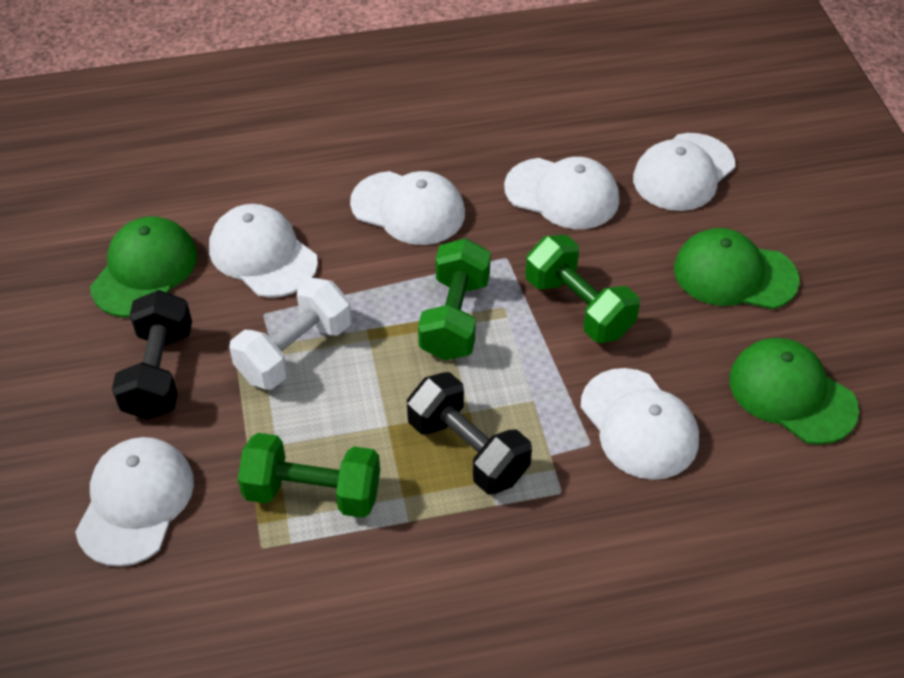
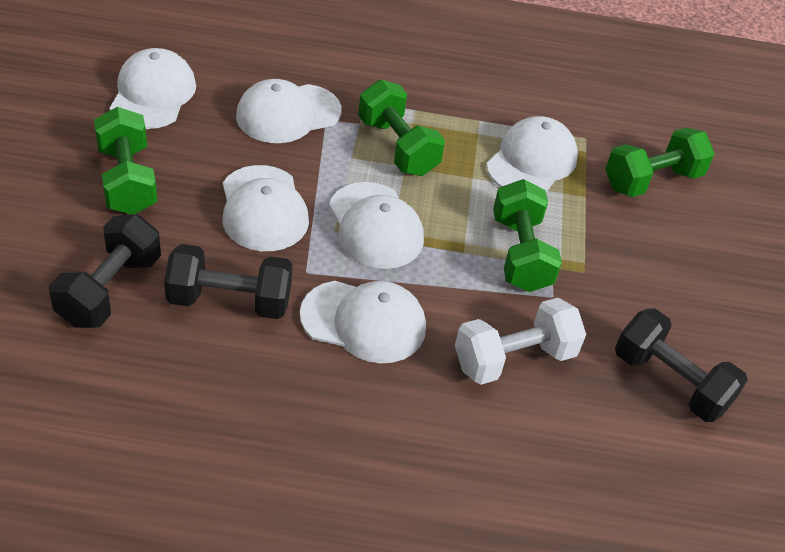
black dumbbell: [112,290,192,420] [407,372,532,494] = 2 -> [49,214,161,328] [164,244,292,319] [615,308,748,422] = 3
green cap: [90,216,197,317] [674,228,800,309] [729,338,859,445] = 3 -> none = 0
green dumbbell: [238,433,380,518] [418,238,491,361] [525,235,640,343] = 3 -> [94,107,157,215] [358,79,445,176] [493,179,562,292] [605,127,715,197] = 4

